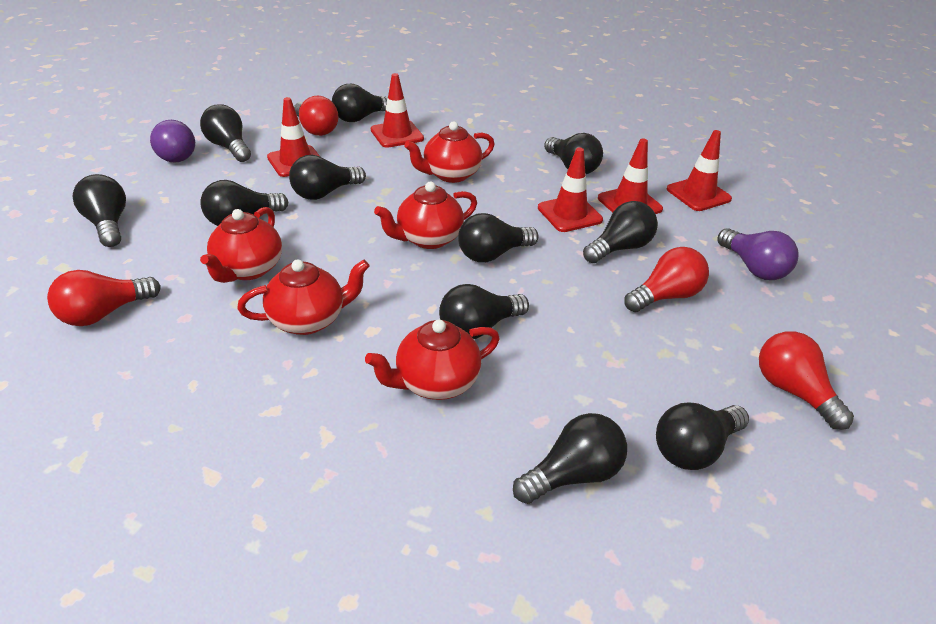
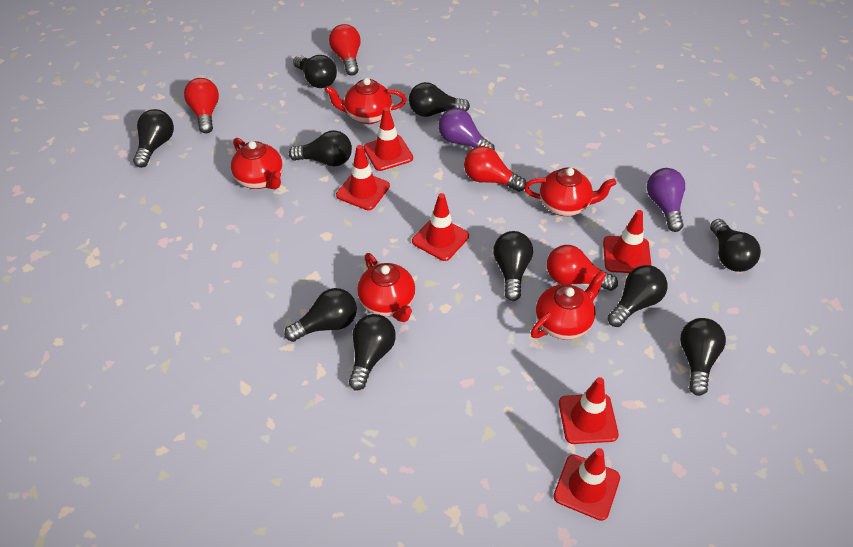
black light bulb: [73,174,126,247] [200,104,251,162] [200,180,288,226] [289,155,366,200] [332,84,388,122] [439,284,529,339] [458,213,538,262] [513,413,627,504] [544,133,603,174] [583,201,658,263] [656,403,749,470] = 11 -> [133,109,174,168] [284,288,357,342] [289,130,352,166] [293,55,337,88] [349,314,395,390] [409,82,470,117] [493,231,533,301] [607,265,668,327] [680,318,726,396] [710,219,761,272] = 10
red traffic cone: [267,97,320,177] [371,73,424,148] [538,147,603,232] [598,138,663,214] [667,130,732,211] = 5 -> [336,145,390,210] [364,107,413,171] [412,193,469,261] [553,448,620,521] [559,377,619,444] [603,210,651,273] = 6

